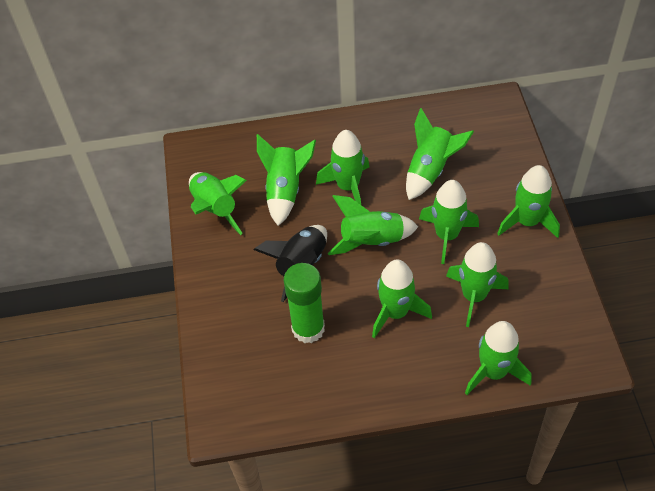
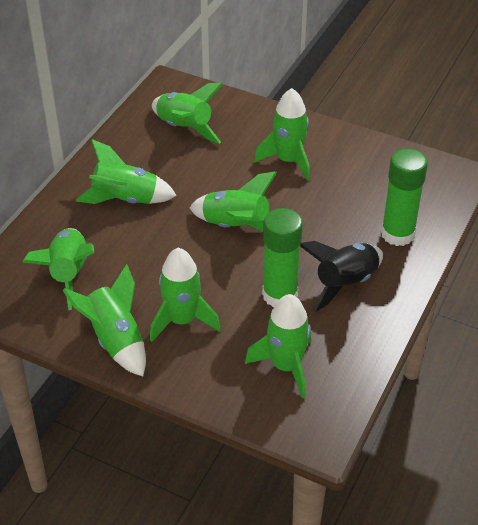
green glue stick: [284,263,325,343] = 1 -> [262,208,303,307] [381,148,428,246] = 2
green rocket: [189,172,247,235] [257,134,316,226] [316,130,369,205] [328,195,418,255] [372,259,432,339] [406,108,474,200] [419,180,479,264] [446,242,509,327] [465,321,532,395] [497,165,560,238] = 10 -> [22,228,94,310] [63,264,146,376] [76,139,177,204] [150,248,221,342] [152,83,223,144] [189,171,277,232] [245,294,311,398] [254,88,310,181] = 8

